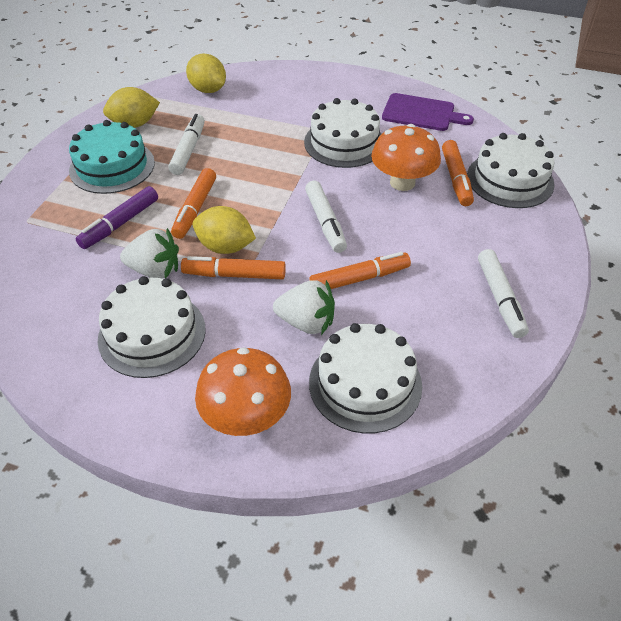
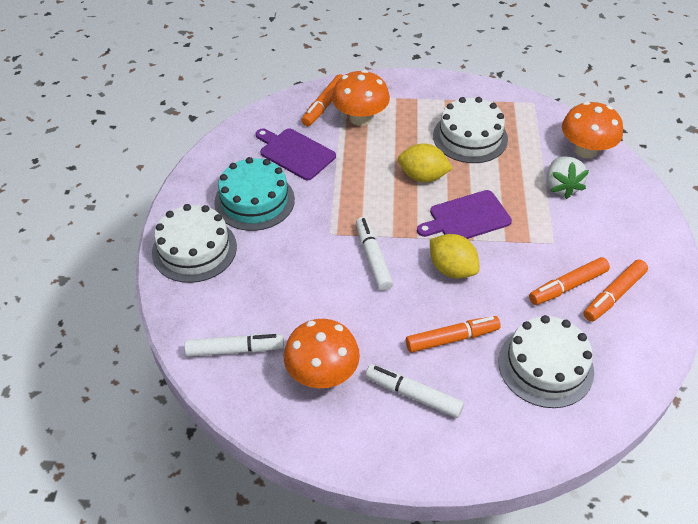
orange mushroom: [195,347,291,436] [371,124,441,191] = 2 -> [284,319,360,388] [332,70,390,126] [562,101,623,158] = 3
purple cutting board: [382,93,474,131] = 1 -> [256,128,336,180] [417,190,512,239] = 2
purple marker: [76,186,158,249] = 1 -> none = 0
white cake: [98,276,206,378] [304,98,381,168] [309,323,422,433] [467,133,555,208] = 4 -> [152,204,237,283] [433,97,508,163] [498,315,594,408] = 3
white strawberry: [120,228,179,279] [273,280,335,335] = 2 -> [547,156,589,199] = 1
yellow lemon: [103,87,160,128] [186,54,226,93] [193,206,256,254] = 3 -> [398,143,453,182] [430,234,480,279] = 2

